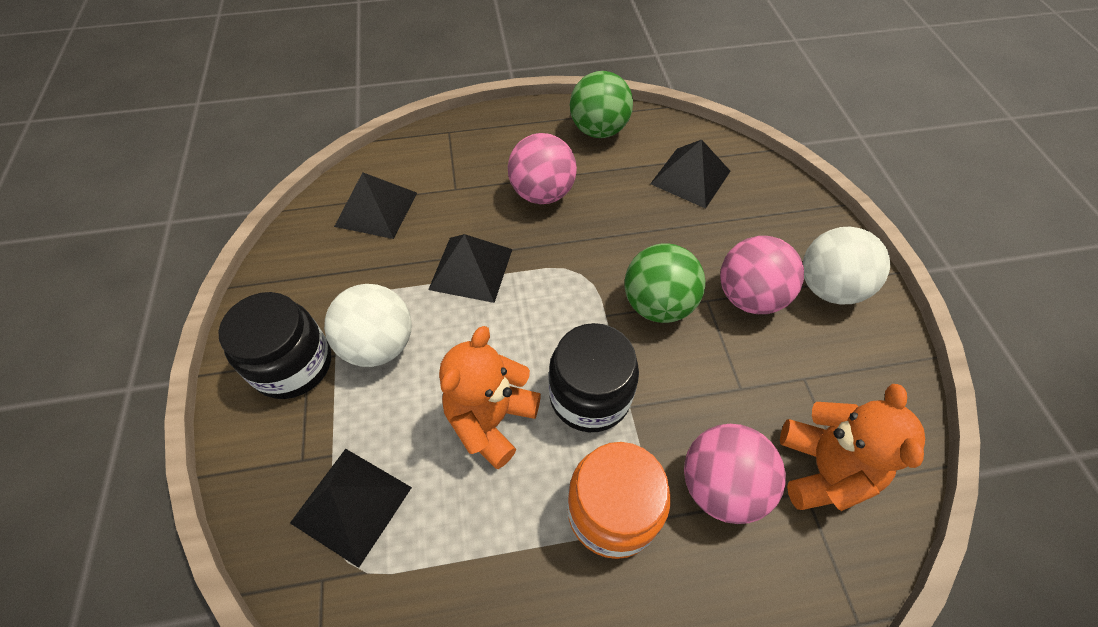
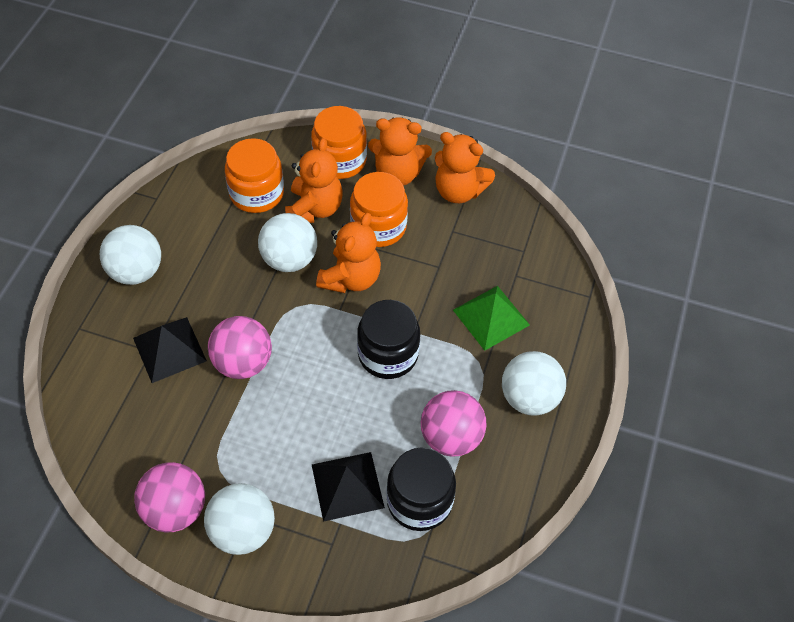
black pyramid: [290,449,412,568] [334,172,417,239] [428,234,513,303] [650,139,731,209] = 4 -> [133,317,207,383] [312,452,385,522] = 2
green ball: [570,71,633,138] [625,243,705,323] = 2 -> none = 0
green pyramid: none = 0 -> [453,286,530,351] = 1
orange jar: [567,442,671,559] = 1 -> [225,138,284,213] [311,106,367,179] [350,172,408,247] = 3
orange teddy bear: [439,326,541,469] [780,384,925,511] = 2 -> [285,138,343,223] [316,213,381,293] [368,117,432,185] [435,132,495,203] = 4
white ball: [324,284,412,367] [803,227,890,304] = 2 -> [100,225,161,285] [204,483,275,555] [258,213,317,272] [502,351,566,416] = 4

